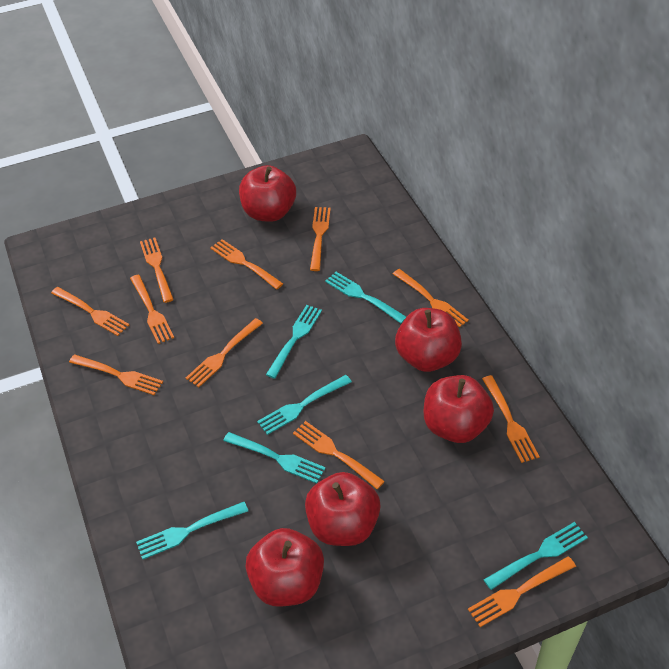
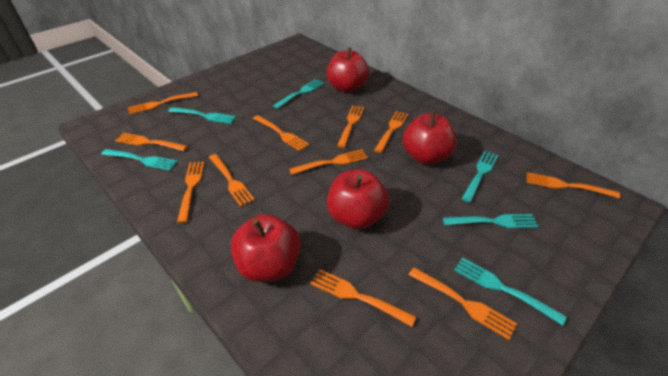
red apple: [239,165,296,222] [246,528,324,607] [305,472,381,546] [395,308,462,372] [424,375,494,443] = 5 -> [231,214,301,282] [327,47,369,93] [327,169,389,229] [403,111,457,165] = 4

